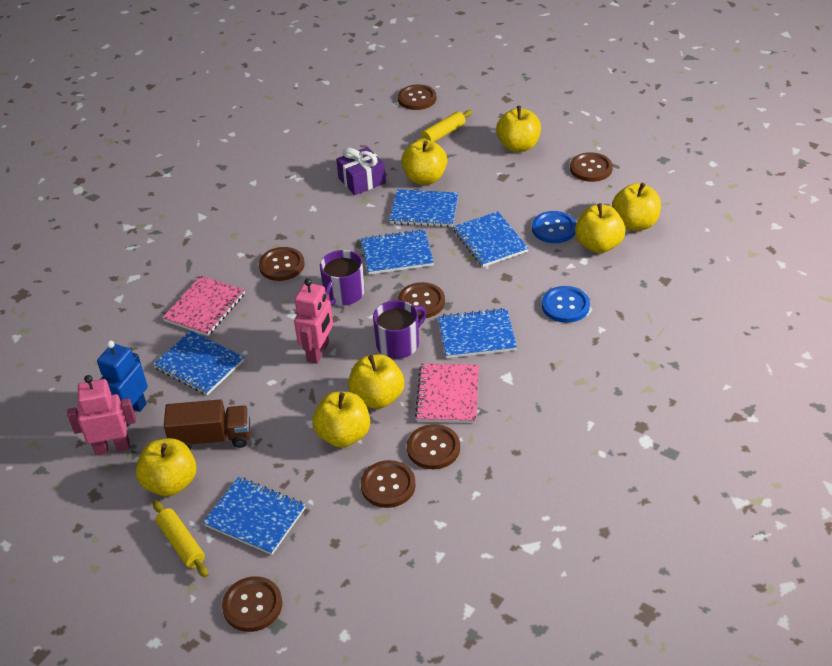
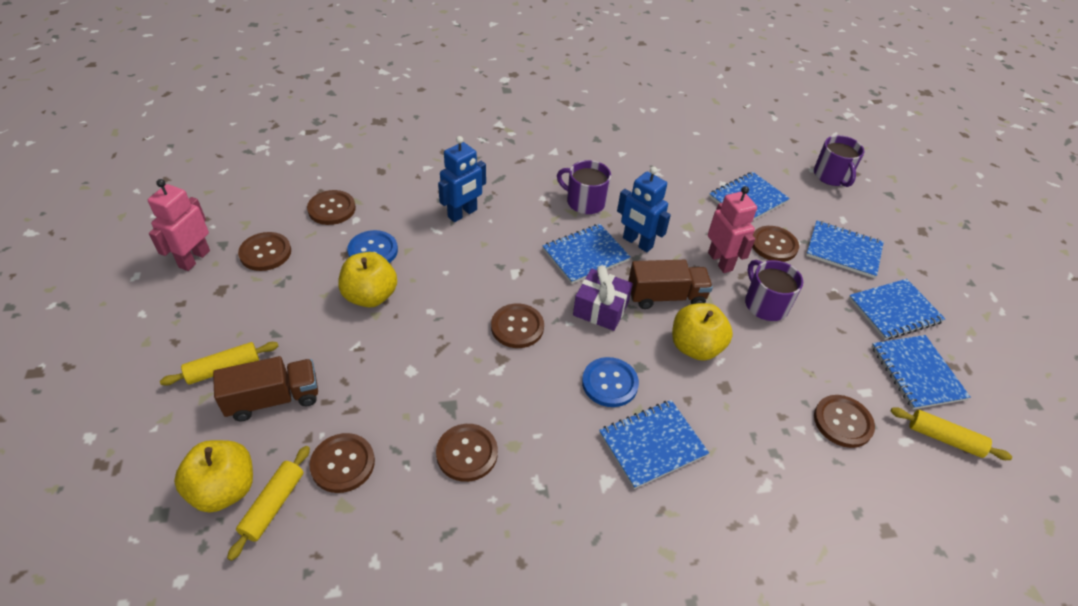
blue robot: [97,340,148,427] = 1 -> [438,136,486,222] [617,167,671,252] = 2
brown truck: [164,399,250,450] = 1 -> [213,356,318,421] [628,260,713,309] = 2
pink notebook: [162,276,245,336] [415,364,479,423] = 2 -> none = 0
purple mug: [320,250,365,306] [373,300,427,359] = 2 -> [557,160,611,214] [745,260,803,321] [814,135,865,187] = 3
yellow apple: [136,438,197,496] [312,392,370,448] [348,354,404,409] [401,139,447,185] [496,106,541,152] [575,203,626,253] [612,183,661,231] = 7 -> [174,440,253,512] [338,252,397,308] [672,303,733,361] = 3
yellow rolling pin: [153,500,208,578] [415,110,473,142] = 2 -> [160,342,278,386] [227,446,310,561] [890,407,1012,460] = 3

